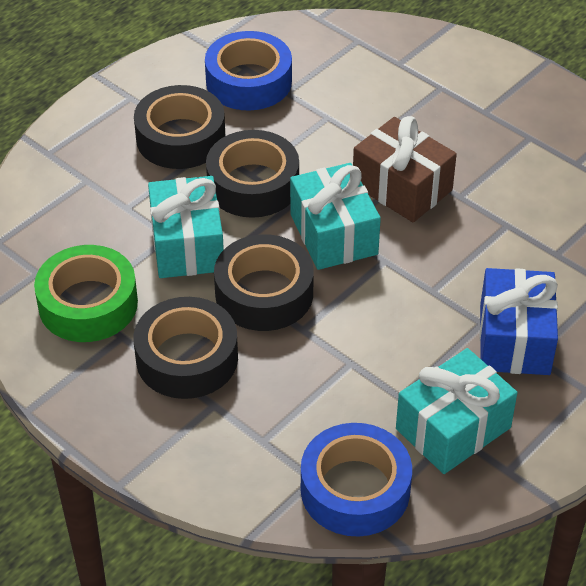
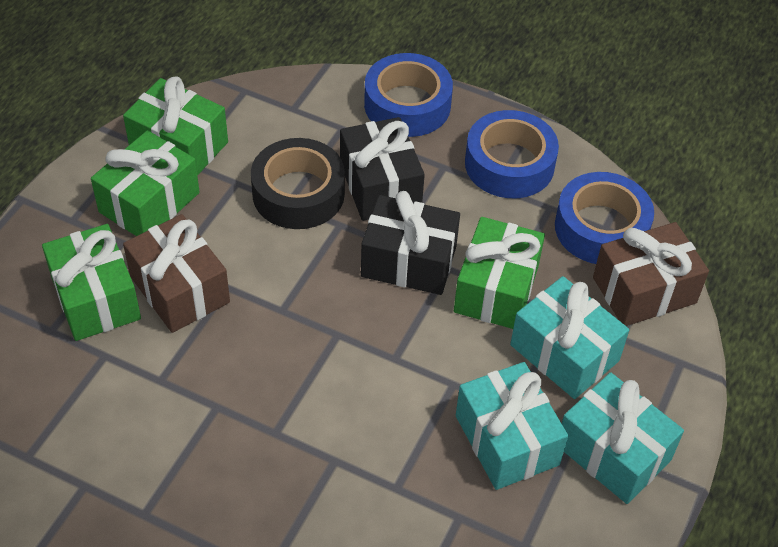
black gift: none = 0 -> [340,117,425,221] [361,191,460,295] = 2
black tape: [134,85,225,169] [134,297,238,399] [206,130,299,218] [214,234,314,331] = 4 -> [251,138,345,229] = 1
blue gift: [479,268,558,375] = 1 -> none = 0
blue tape: [205,31,292,110] [301,423,412,537] = 2 -> [364,53,453,137] [465,110,559,198] [555,172,654,264] = 3
brown gift: [353,116,457,223] = 1 -> [123,214,230,333] [593,222,709,326] = 2
green gift: none = 0 -> [42,224,141,341] [91,130,200,236] [123,76,228,176] [454,217,545,329] = 4
green tape: [34,245,138,342] = 1 -> none = 0

